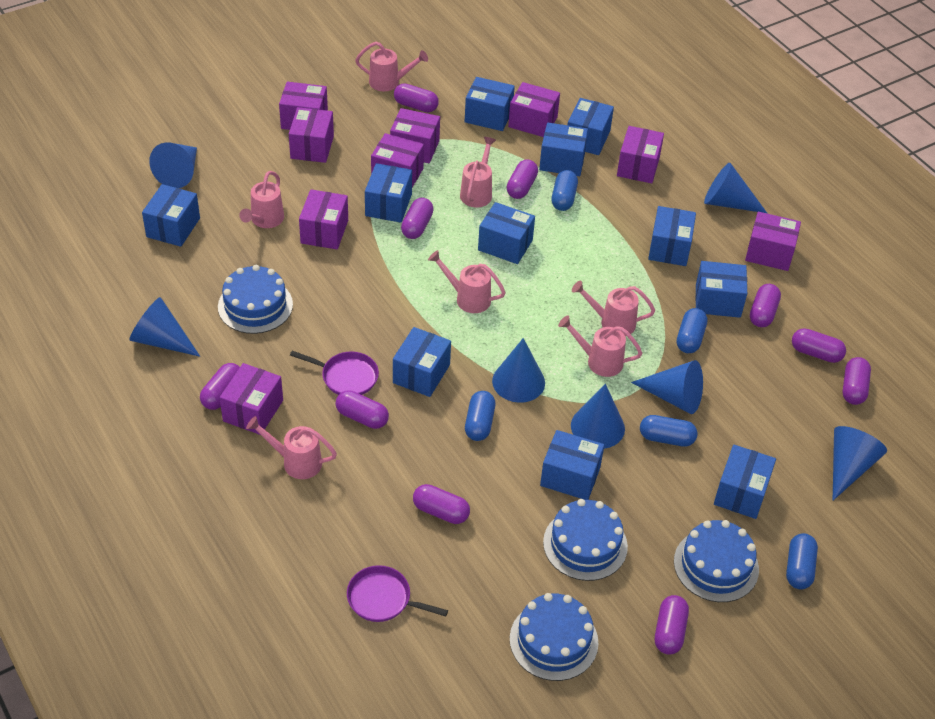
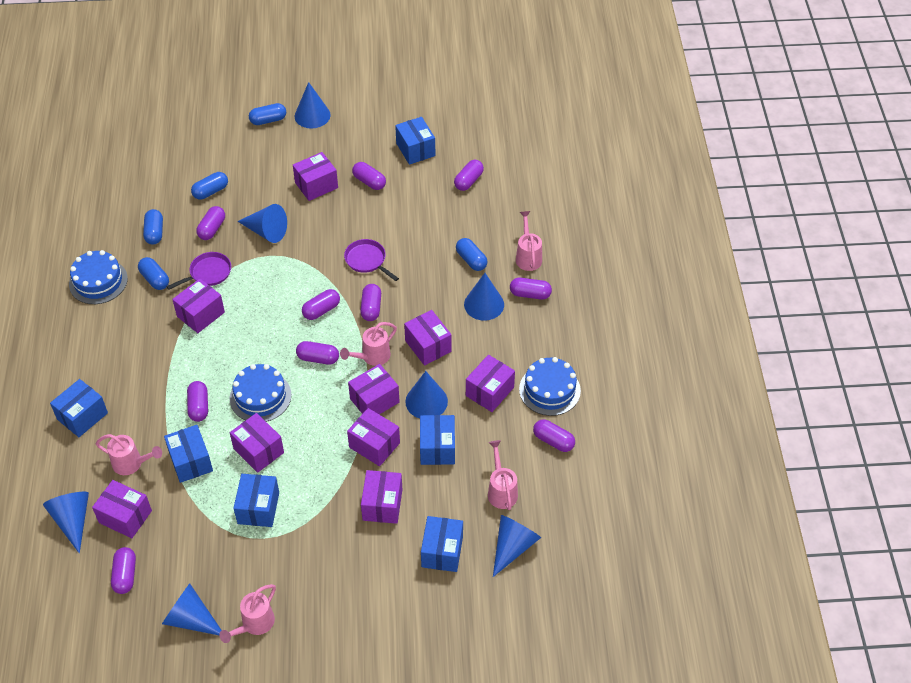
blue box: [142,184,200,247] [365,163,412,223] [393,327,451,397] [465,77,515,131] [478,202,535,264] [539,123,588,176] [540,430,604,500] [568,98,614,155] [648,206,696,266] [695,261,747,318] [714,445,776,519] = 11 -> [50,379,108,437] [164,425,213,483] [233,474,279,527] [395,117,435,165] [420,415,455,465] [421,516,463,572] = 6
blue cake: [218,265,293,334] [510,593,598,681] [543,499,628,581] [674,520,759,602] = 4 -> [69,250,128,304] [230,364,292,422] [519,357,581,416] = 3
pink watering can: [239,171,284,228] [246,416,337,479] [355,42,428,91] [428,250,506,313] [460,137,496,207] [558,316,642,377] [572,281,655,336] = 7 -> [96,434,162,475] [219,584,276,643] [340,322,397,366] [488,440,518,510] [516,211,542,271] = 5

